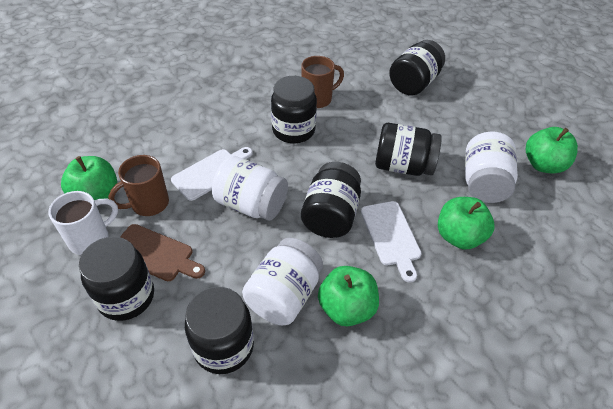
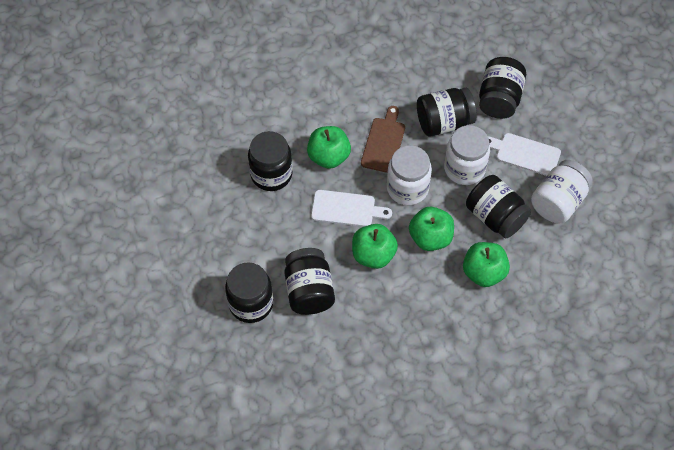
brown mug: [108,155,169,216] [301,56,344,108] = 2 -> none = 0
white mug: [48,191,118,255] = 1 -> none = 0

